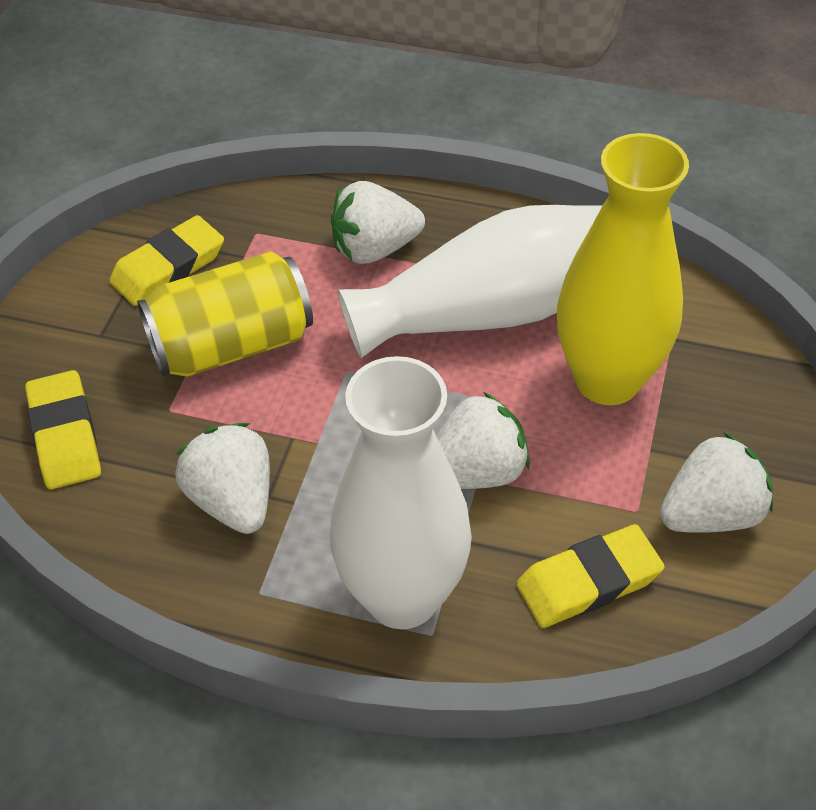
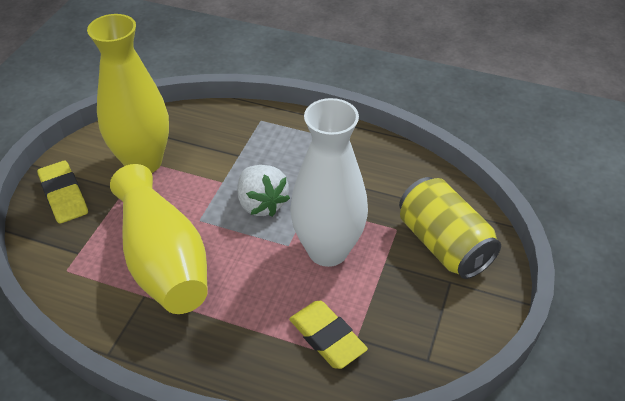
white strawberry: [175,423,270,534] [331,181,425,264] [436,392,530,489] [660,432,773,533] = 4 -> [238,165,290,217] = 1
white vase: [330,356,472,629] [338,205,602,358] = 2 -> [290,98,368,267] = 1
yellow eraser: [25,370,101,489] [109,215,224,306] [516,524,664,628] = 3 -> [37,160,88,224] [289,301,368,369] = 2
yellow vase: [557,133,689,405] = 1 -> [87,14,169,173] [110,164,208,314] = 2

